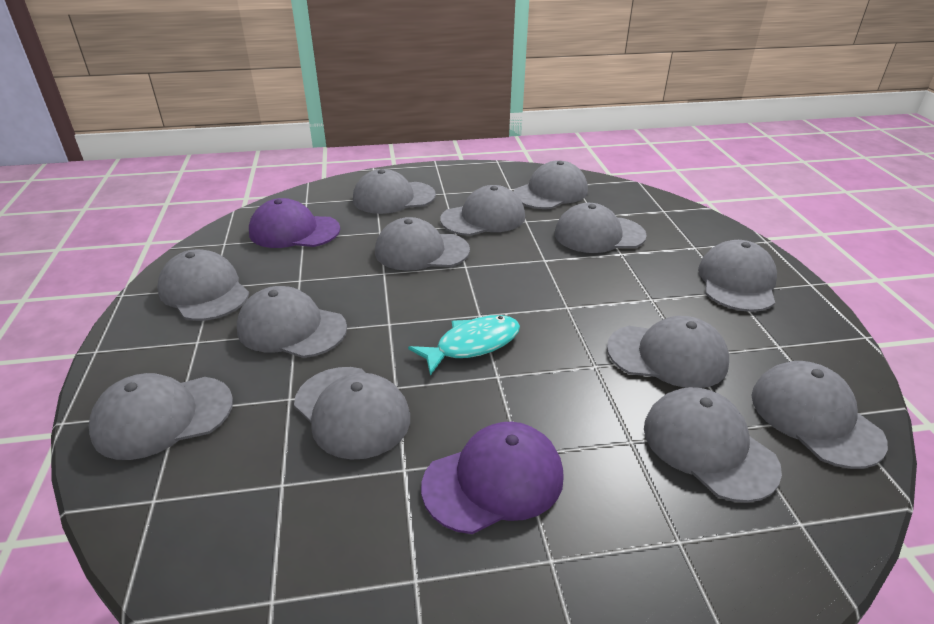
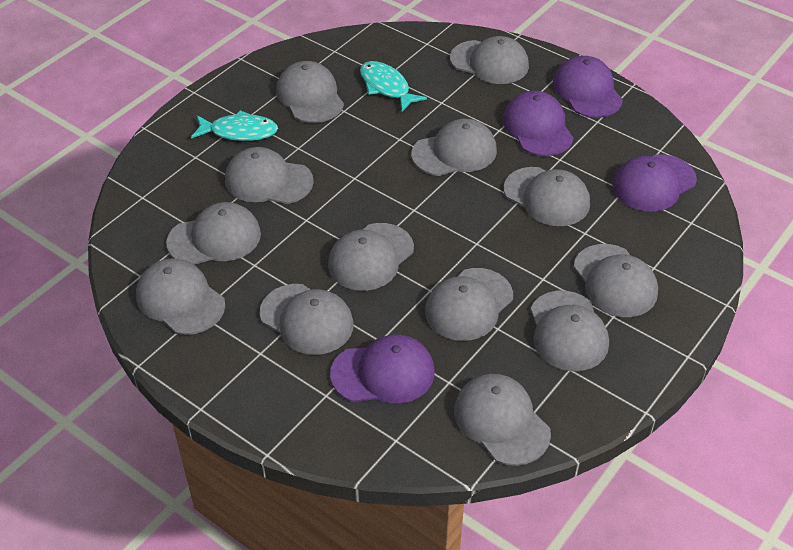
purple cap: [249,198,340,248] [421,422,564,534] = 2 -> [330,335,435,403] [503,91,574,156] [553,56,623,118] [613,154,697,212] = 4
turquoise fish: [408,315,520,376] = 1 -> [191,110,278,141] [360,61,427,111] = 2

